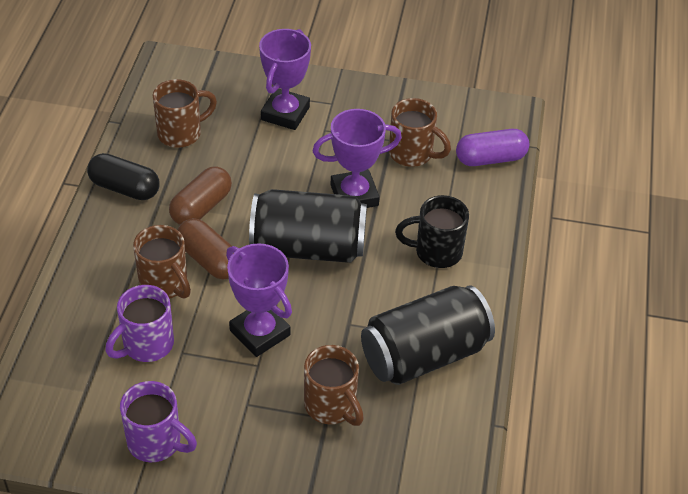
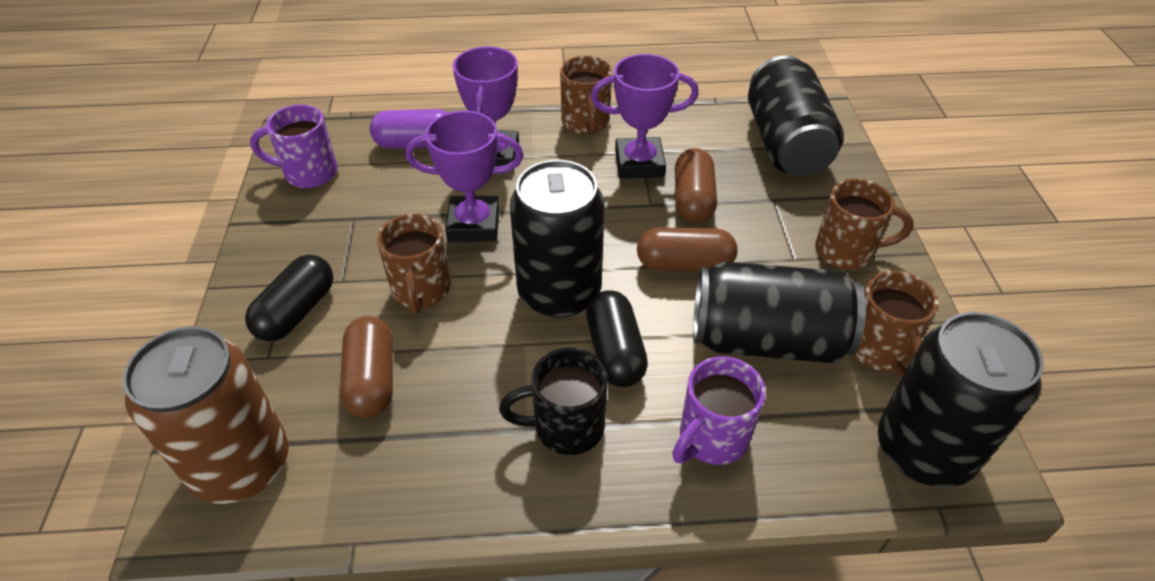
black can: [249,189,367,263] [361,285,495,385] = 2 -> [510,160,604,318] [693,261,866,364] [748,55,844,176] [878,312,1044,488] = 4
black capsule: [87,153,160,200] = 1 -> [245,255,333,341] [586,290,648,387] = 2
brown can: none = 0 -> [122,326,289,504] = 1
brown capsule: [169,166,232,225] [177,218,232,280] = 2 -> [340,316,393,418] [637,227,738,272] [675,148,717,223] = 3

